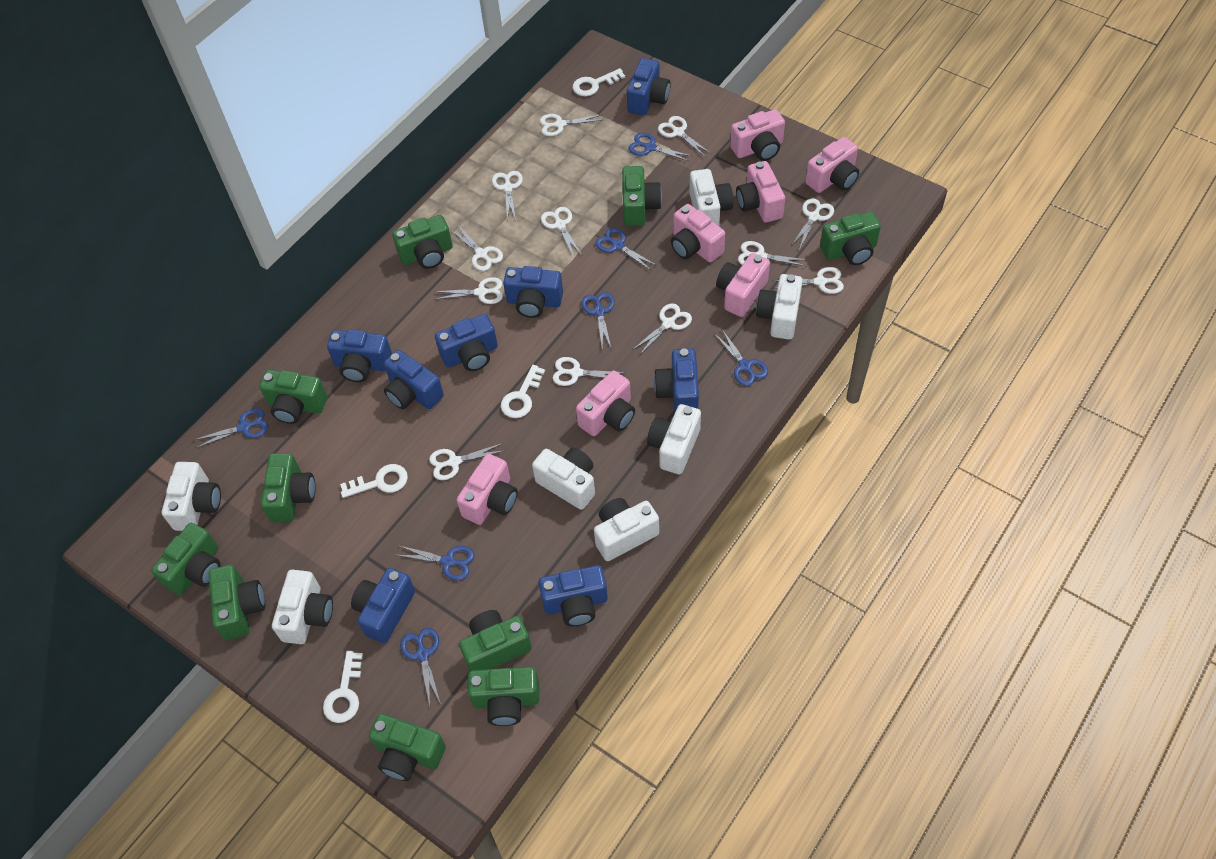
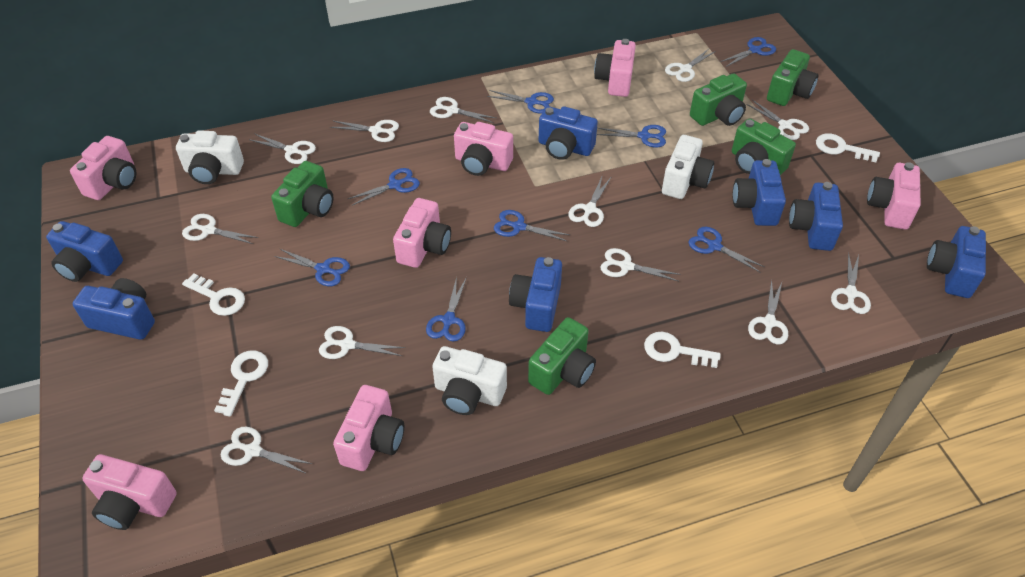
blue camera: [327,330,392,382] [351,568,415,643] [384,350,444,409] [435,314,498,371] [503,266,563,318] [539,565,608,626] [627,58,671,115] [654,348,699,412] = 8 -> [46,221,123,282] [72,278,155,340] [509,257,562,332] [538,106,598,160] [733,159,786,226] [789,182,843,251] [927,226,986,298] = 7
blue scissors: [194,408,268,448] [397,545,475,580] [400,628,441,705] [581,292,615,350] [595,228,657,270] [629,133,692,161] [715,330,768,386] = 7 -> [274,248,350,286] [348,168,420,206] [426,277,467,342] [487,90,554,114] [494,210,570,242] [597,125,666,147] [688,227,765,272] [721,37,776,67] = 8
green camera: [151,523,221,595] [209,565,265,640] [260,370,327,424] [261,453,316,522] [369,713,446,781] [392,215,453,269] [459,610,532,671] [468,667,540,726] [622,166,662,226] [820,212,881,265] = 10 -> [271,161,334,227] [528,317,596,395] [690,74,747,126] [732,118,796,175] [767,49,818,106] = 5
white camera: [162,462,221,531] [272,570,333,644] [532,448,595,510] [594,498,659,561] [647,404,701,474] [689,169,733,226] [756,274,803,339] = 7 -> [176,130,244,184] [432,346,507,415] [662,135,714,199] = 3

